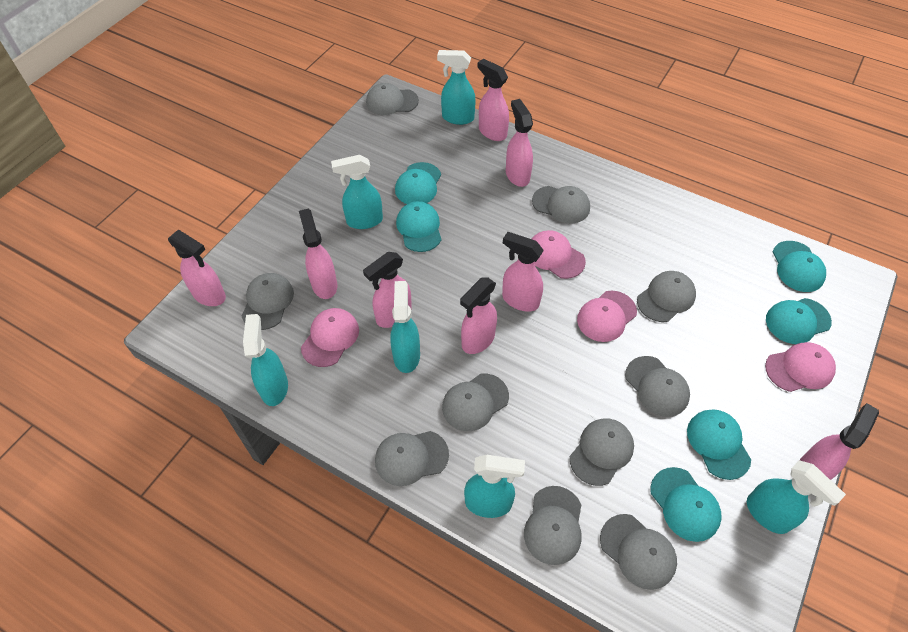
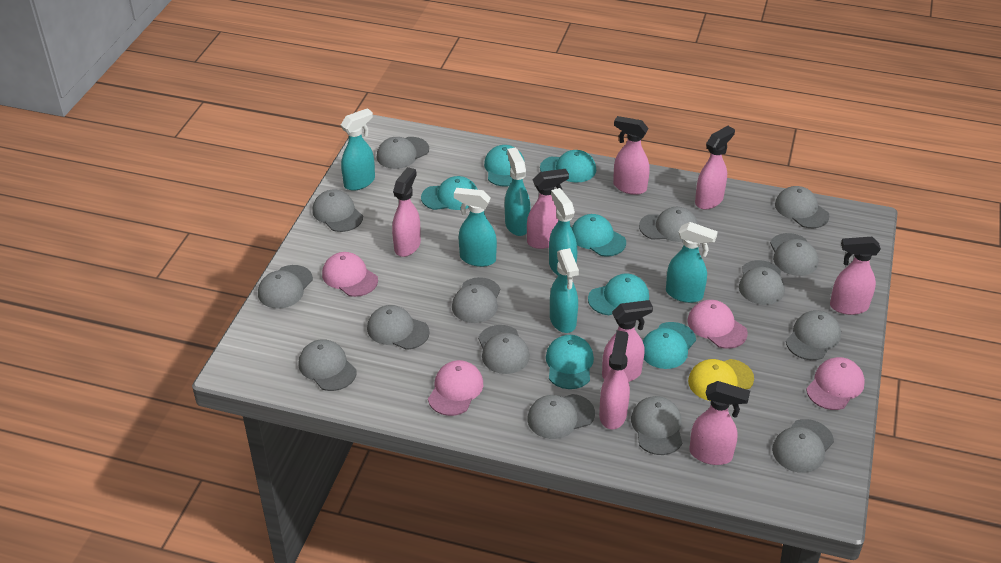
grey cap: [241,273,294,330] [366,83,419,115] [375,431,449,486] [442,374,509,431] [524,486,581,565] [532,186,590,223] [570,419,634,486] [600,514,677,590] [625,356,690,417] [637,271,696,322] = 10 -> [258,265,313,309] [298,339,357,391] [312,190,363,232] [367,305,430,350] [377,137,429,169] [452,277,500,323] [478,325,530,374] [527,394,595,439] [631,396,682,455] [639,207,698,242] [739,260,785,305] [770,233,818,276] [772,419,834,473] [775,186,829,228] [786,310,841,360] = 15
turquoise cap: [395,162,441,204] [396,201,442,252] [650,467,722,542] [687,410,751,480] [766,298,832,344] [773,241,826,292] = 6 -> [421,176,478,210] [484,145,525,187] [540,150,596,182] [546,335,594,389] [572,214,626,257] [588,274,649,315] [643,322,696,369] = 7
yellow cap: none = 0 -> [688,359,754,401] = 1

